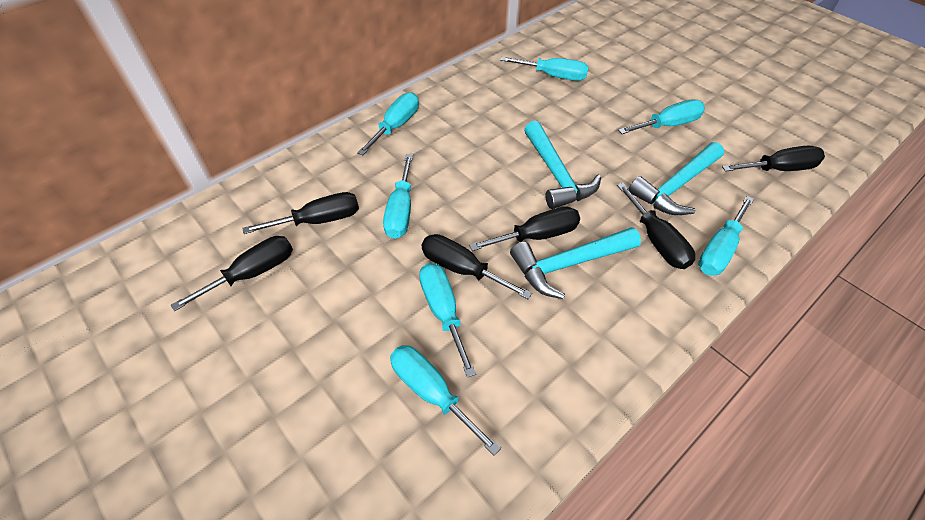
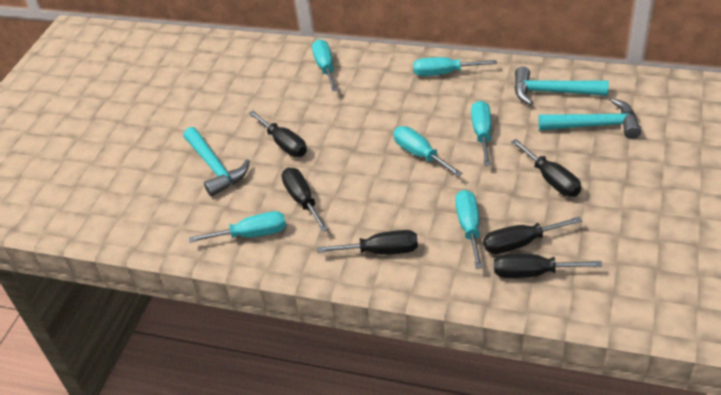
turquoise screwdriver: [357,92,419,155] [383,154,413,239] [390,345,501,456] [419,263,476,378] [500,57,589,81] [618,99,705,134] [698,196,754,276] = 7 -> [189,211,286,243] [312,39,338,91] [393,126,463,177] [413,57,497,76] [455,190,483,269] [471,101,491,166] = 6

